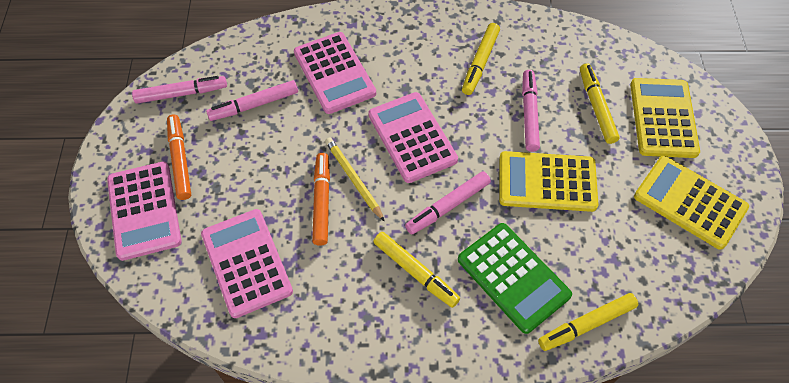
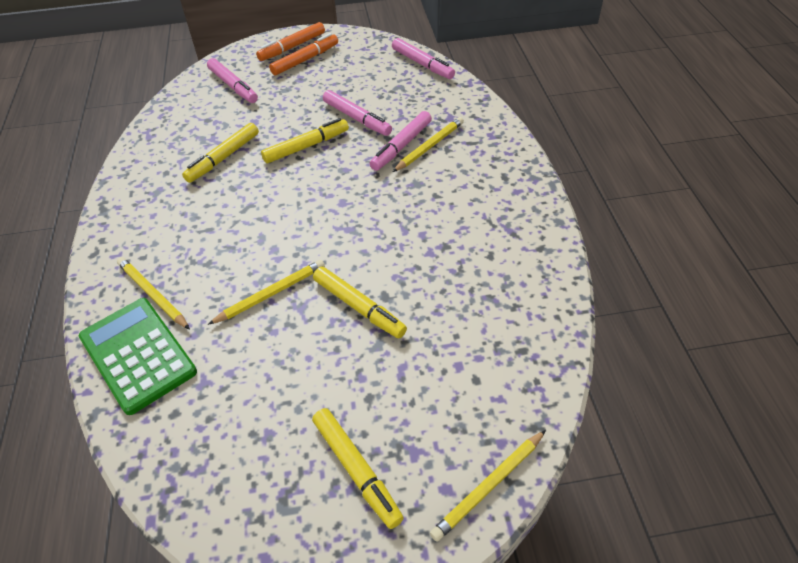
pink calculator: [107,161,181,261] [201,209,293,318] [294,32,376,114] [368,92,458,183] = 4 -> none = 0
yellow calculator: [499,151,599,212] [630,78,700,158] [634,156,749,250] = 3 -> none = 0
yellow pencil: [325,137,385,222] = 1 -> [117,257,190,330] [208,260,325,325] [393,117,464,172] [430,430,546,542] = 4

